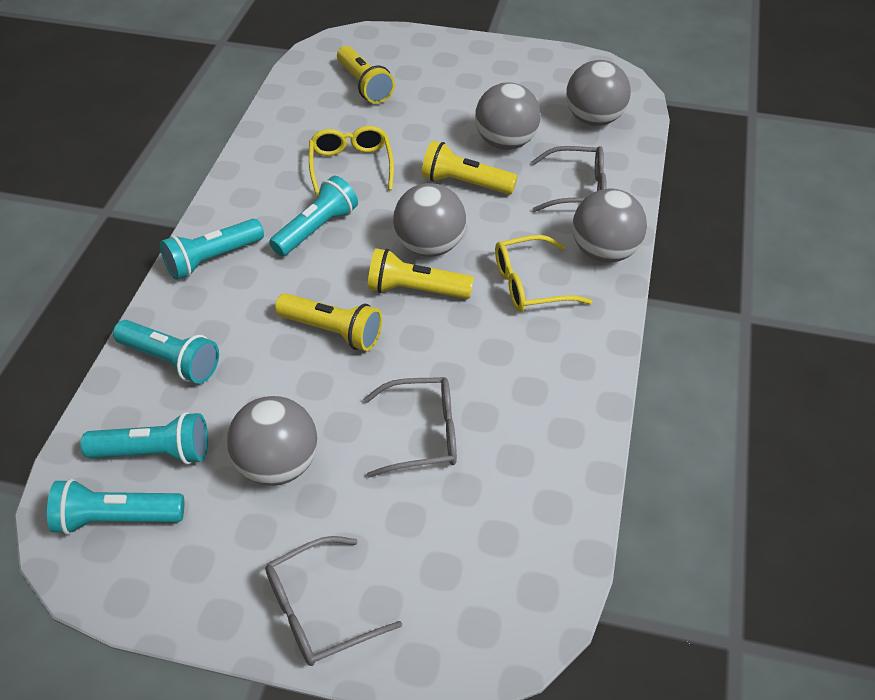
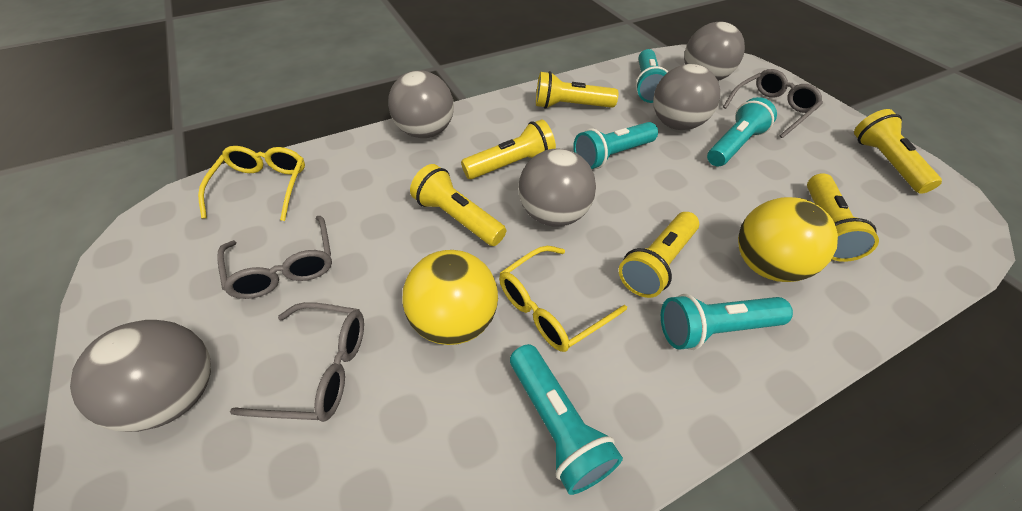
yellow ball: none = 0 -> [402,250,498,345] [738,197,838,282] = 2
yellow flashlight: [275,293,382,351] [337,46,395,104] [368,248,474,299] [422,141,518,194] = 4 -> [410,164,506,246] [461,120,556,179] [536,71,619,109] [619,212,699,298] [807,173,879,262] [854,109,942,194] = 6

